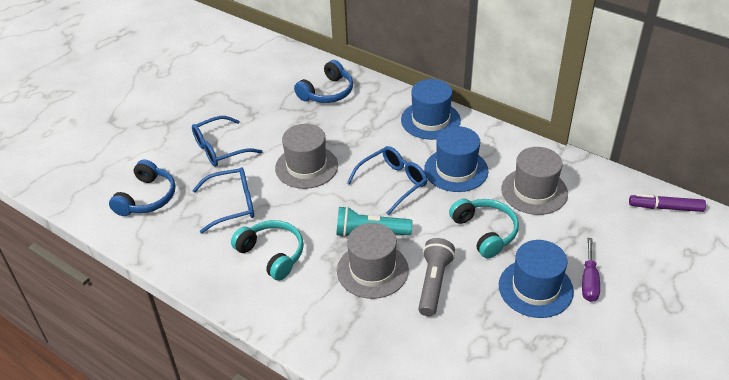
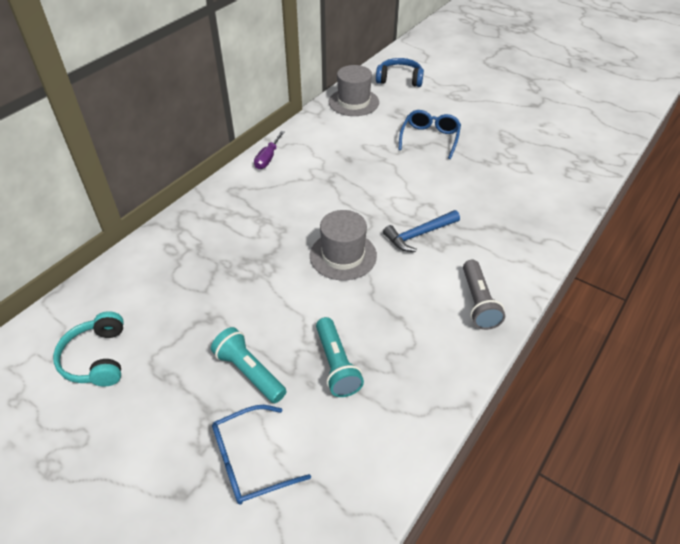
blue glasses: [192,116,263,167] [192,168,254,233] [347,146,427,215] = 3 -> [212,405,311,505] [399,110,461,159] = 2
blue hammer: none = 0 -> [383,210,460,252] = 1
blue hat: [401,79,461,140] [424,126,488,192] [499,240,574,318] = 3 -> none = 0
blue headphones: [109,160,176,216] [294,60,353,103] = 2 -> [376,58,424,87] = 1
grey hat: [275,124,338,189] [337,223,409,299] [501,147,568,215] = 3 -> [310,210,377,280] [329,65,379,116] = 2
purple marker: [629,194,706,212] = 1 -> none = 0
turquoise flashlight: [336,206,412,237] = 1 -> [211,327,286,403] [316,317,364,397] = 2
turquoise headphones: [231,220,304,281] [449,199,519,258] = 2 -> [53,311,124,386] = 1

